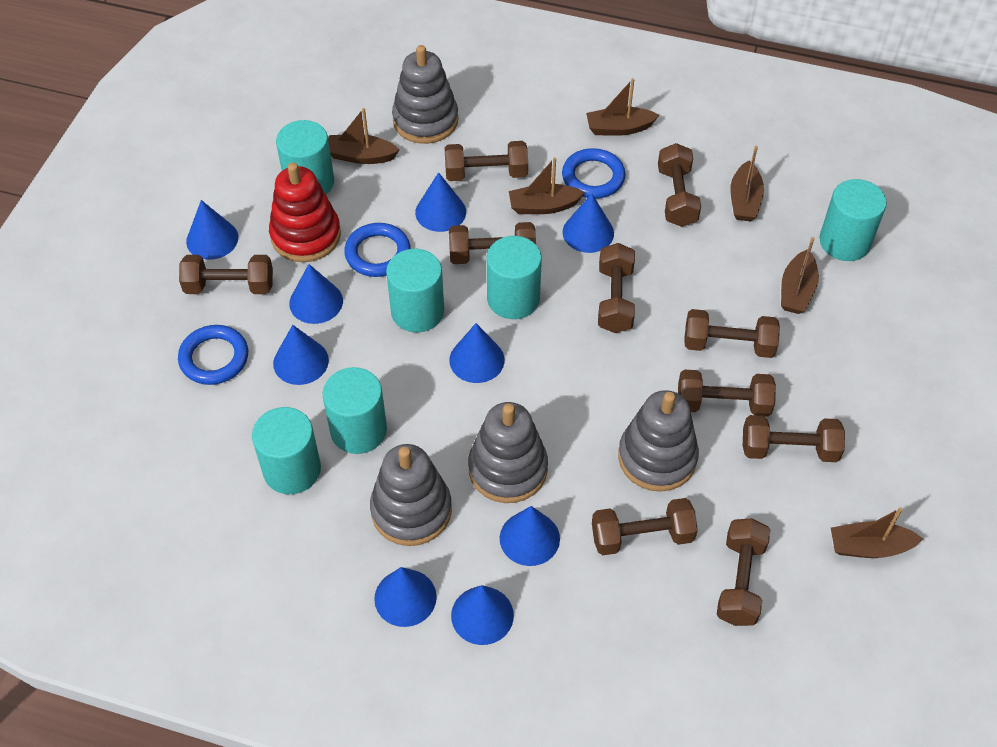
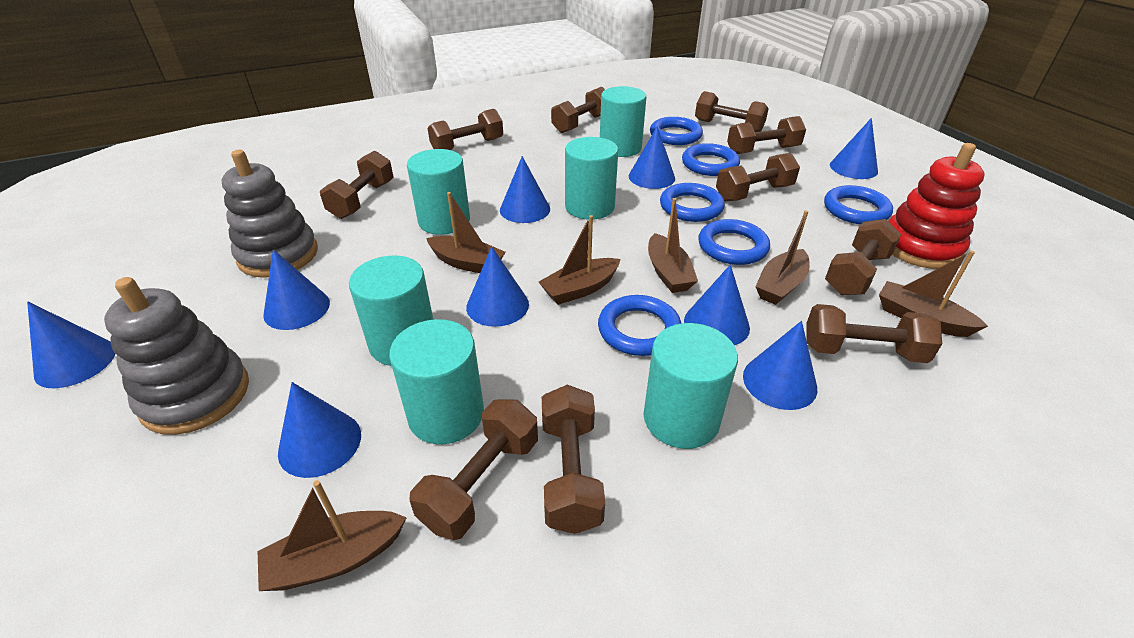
blue ring: [178,325,248,385] [344,223,411,277] [562,148,626,199] = 3 -> [598,295,681,356] [650,117,703,145] [660,183,725,222] [682,143,740,176] [698,219,770,265] [824,185,893,225] = 6
grey stacking toy: [370,444,452,546] [392,45,458,144] [468,402,548,503] [618,390,699,492] = 4 -> [104,277,249,435] [222,150,318,278] = 2

